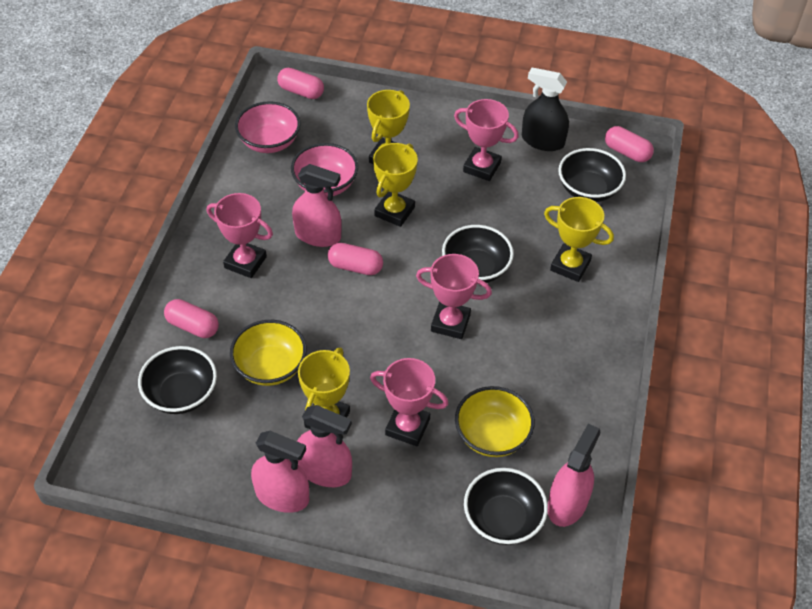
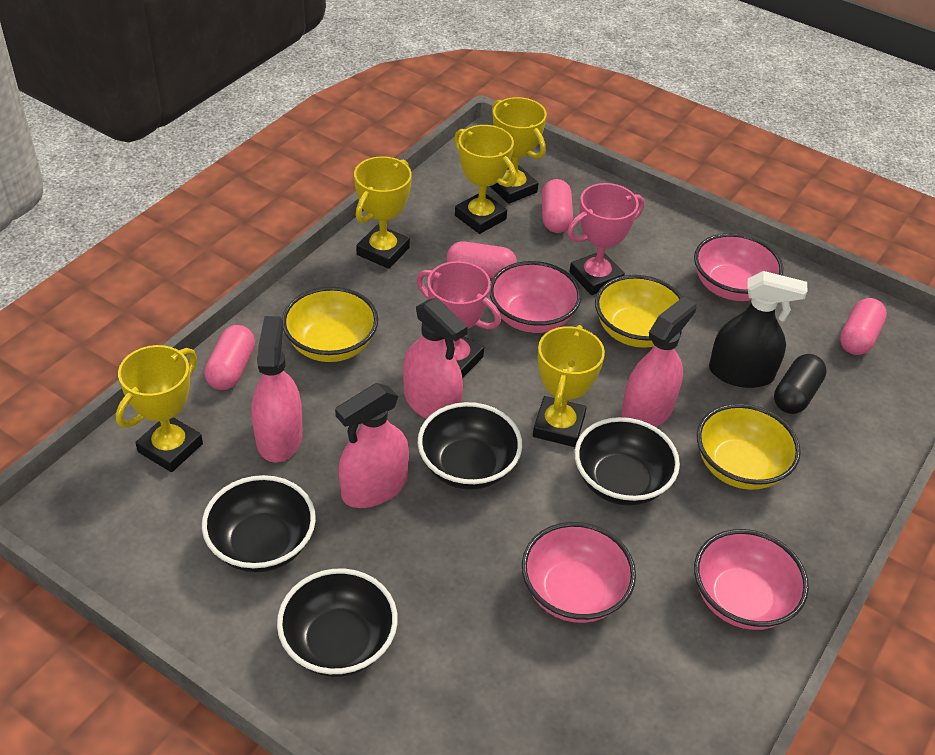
black capsule: none = 0 -> [774,354,827,414] = 1
pink bowl: [235,101,301,153] [291,143,358,197] = 2 -> [490,261,582,333] [522,522,636,623] [694,233,783,301] [694,529,809,630] = 4
pink trophy: [207,193,273,278] [370,358,449,446] [416,254,492,339] [454,99,519,181] = 4 -> [416,261,501,378] [567,183,645,295] = 2
yellow bowl: [230,320,307,386] [455,386,535,457] = 2 -> [282,287,378,362] [595,275,683,348] [697,404,801,490] = 3
yellow trophy: [298,347,350,434] [367,90,410,164] [373,143,418,227] [544,197,614,282] = 4 -> [116,345,203,472] [354,156,412,269] [454,125,517,234] [490,97,547,204] [533,325,605,447] = 5

